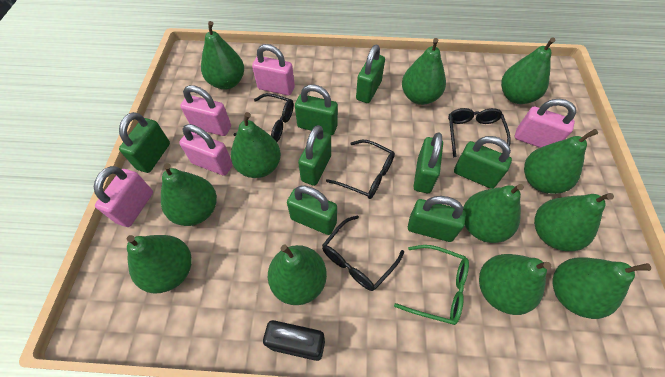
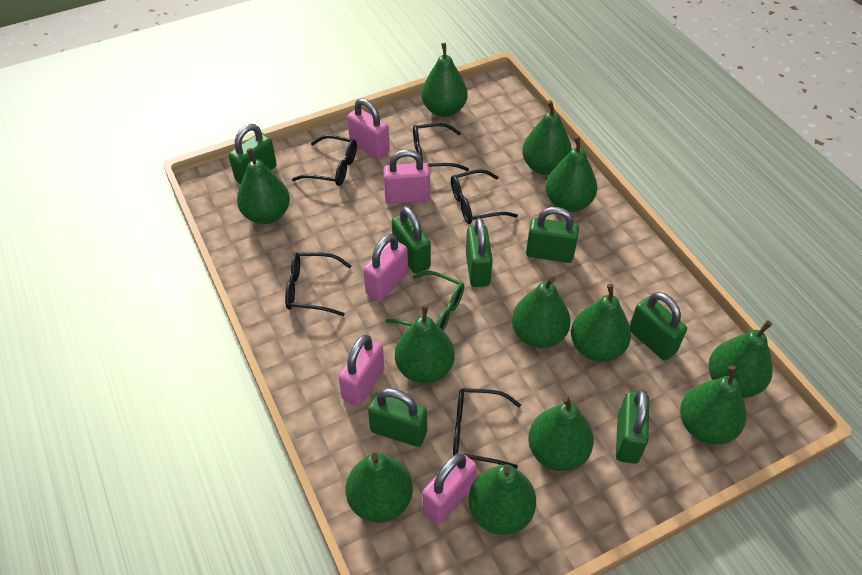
black glasses: [233,93,294,142] [322,215,404,291] [326,140,395,199] [448,108,511,157] = 4 -> [285,252,352,316] [292,135,357,186] [413,123,469,171] [451,169,518,224] [453,388,521,469] = 5
black padlock: [263,320,325,361] = 1 -> none = 0
green padlock: [119,112,170,173] [287,185,337,235] [295,84,338,135] [298,125,331,186] [356,44,385,103] [408,196,466,242] [413,132,443,193] [454,136,512,189] = 8 -> [229,124,277,184] [368,388,427,447] [392,206,431,274] [466,218,493,287] [526,207,579,263] [616,389,649,464] [629,292,687,361] = 7

